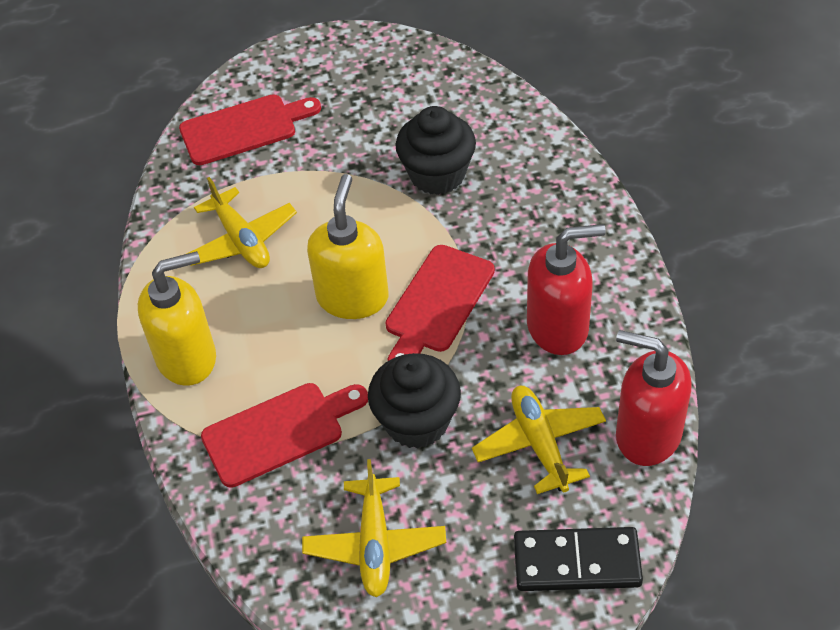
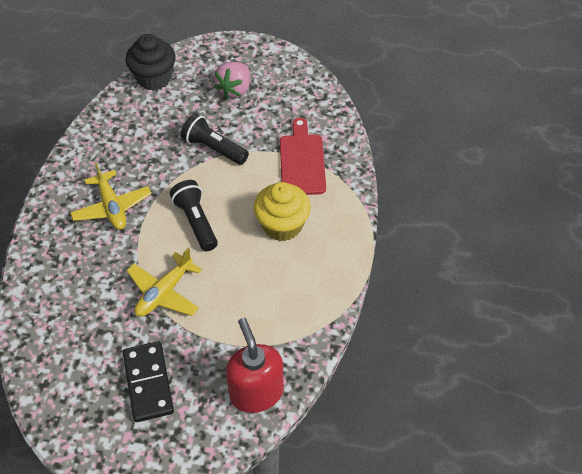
black cupcake: [368,353,461,449] [395,106,476,195] = 2 -> [126,34,176,90] = 1
black flashlight: none = 0 -> [170,180,218,251] [181,113,249,165] = 2
pink strawberry: none = 0 -> [214,62,250,99] = 1
red cutting board: [179,94,321,165] [201,383,368,488] [385,245,495,361] = 3 -> [280,118,326,195] = 1
red soap dispenser: [527,224,606,355] [616,330,692,466] = 2 -> [226,318,284,413] = 1
yellow cupcake: none = 0 -> [254,182,311,241] = 1
yellow plane: [187,177,297,268] [302,459,446,597] [472,386,606,494] = 3 -> [70,162,151,230] [126,248,202,317] = 2
yellow soap dispenser: [138,251,216,386] [307,174,389,319] = 2 -> none = 0

